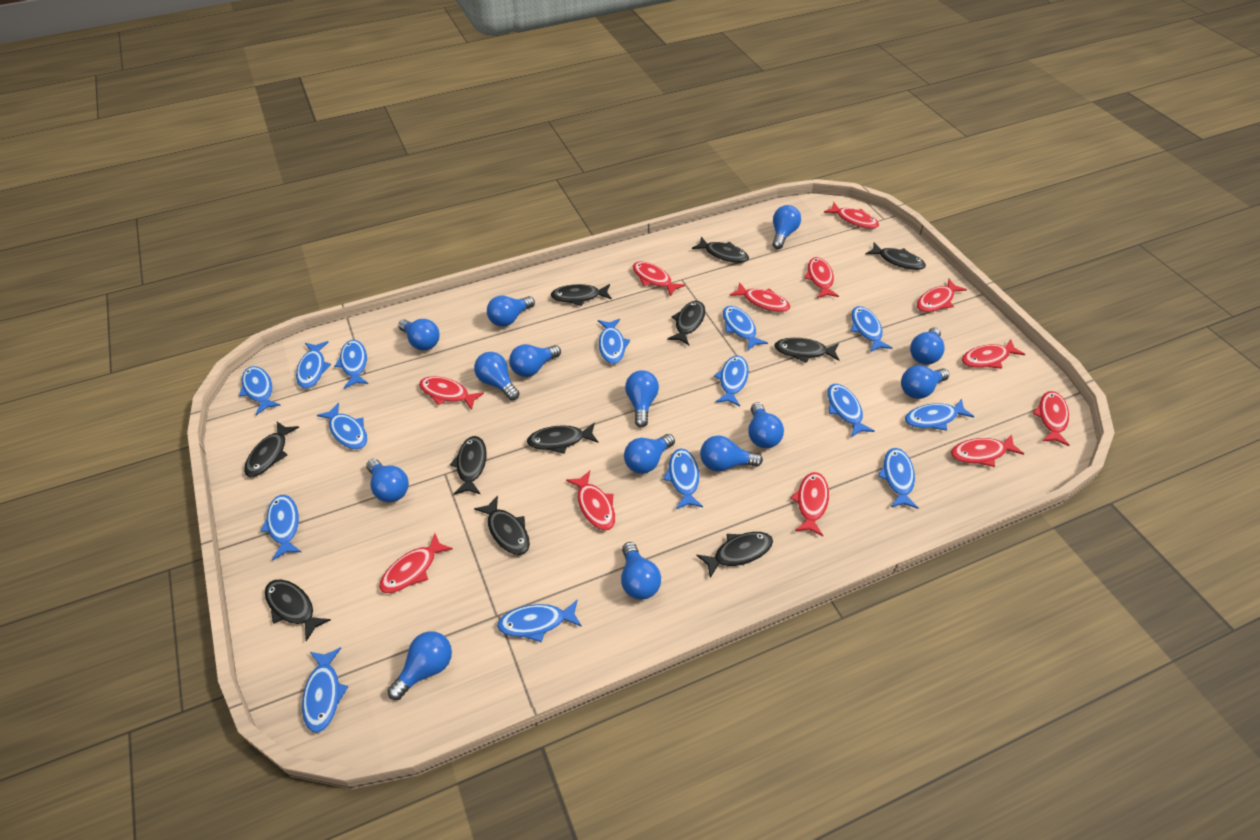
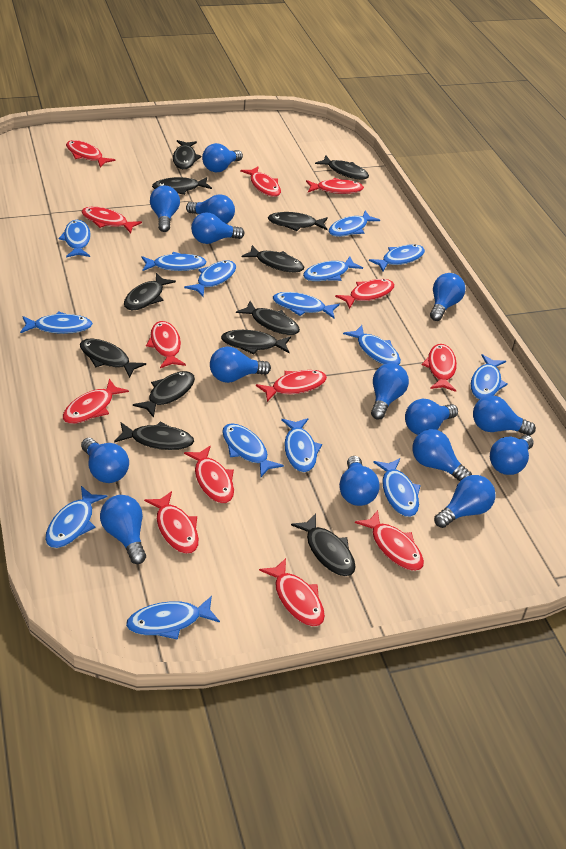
black fish: [244,422,299,477] [265,580,331,641] [450,436,487,495] [474,495,530,555] [527,423,598,454] [551,284,612,306] [667,301,705,345] [692,237,749,263] [697,532,773,578] [774,338,839,363] [866,242,926,270] = 11 -> [80,339,146,378] [114,421,194,450] [124,273,176,310] [133,371,195,418] [152,177,212,195] [173,140,202,169] [221,330,291,355] [236,301,300,335] [242,245,304,272] [268,212,328,231] [291,514,356,576] [315,156,369,179] = 12
blue light bulb: [366,459,409,502] [388,631,452,700] [398,319,440,350] [474,352,520,400] [487,296,535,327] [509,344,561,377] [621,542,661,600] [624,434,675,474] [625,370,659,428] [700,435,763,472] [748,402,784,448] [772,205,801,249] [901,365,949,399] [910,327,945,365] = 14 -> [81,438,129,483] [100,495,146,564] [150,186,180,232] [186,194,235,224] [191,212,244,244] [202,143,243,172] [210,347,271,383] [339,456,380,506] [371,363,409,420] [405,399,458,435] [412,429,472,481] [430,273,465,321] [434,475,496,528] [473,396,536,436] [490,435,534,475] = 15
red fish: [379,533,453,593] [419,376,484,410] [566,471,615,531] [633,262,685,296] [729,282,790,312] [790,472,829,536] [804,257,839,298] [824,202,879,229] [917,279,967,312] [951,434,1024,467] [962,339,1025,369] [1032,391,1070,446] = 12 -> [63,379,129,424] [66,140,115,168] [82,207,142,233] [144,491,199,554] [146,321,186,368] [184,446,234,503] [240,166,281,197] [256,370,327,402] [259,558,325,626] [306,178,364,194] [335,279,395,309] [355,510,424,571] [422,344,457,392] = 13

